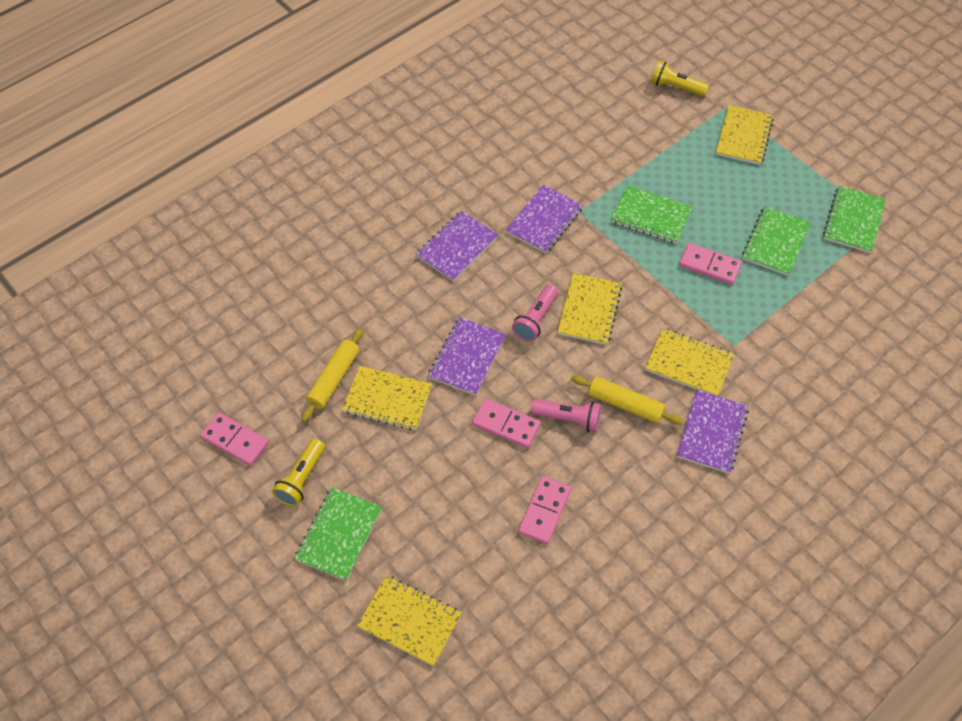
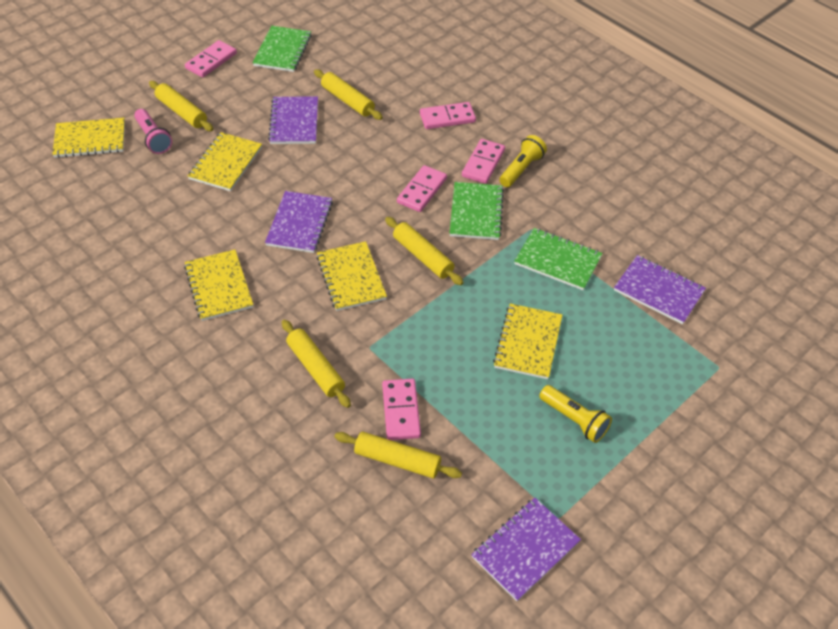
green notebook: [294,487,382,581] [611,185,692,244] [742,206,811,276] [823,186,886,253] = 4 -> [253,26,312,72] [450,182,504,240] [514,228,603,290] = 3
pink domino: [200,412,269,466] [472,399,541,448] [518,476,571,544] [679,243,742,285] = 4 -> [185,40,237,77] [382,379,421,440] [397,165,447,212] [420,102,476,129] [462,139,505,184] = 5
pink flashlight: [512,284,558,342] [531,399,602,432] = 2 -> [134,109,172,154] = 1
yellow rolling pin: [301,328,363,422] [571,375,684,425] = 2 -> [149,81,213,131] [282,320,351,408] [314,69,383,120] [335,432,462,478] [385,217,464,285] = 5

